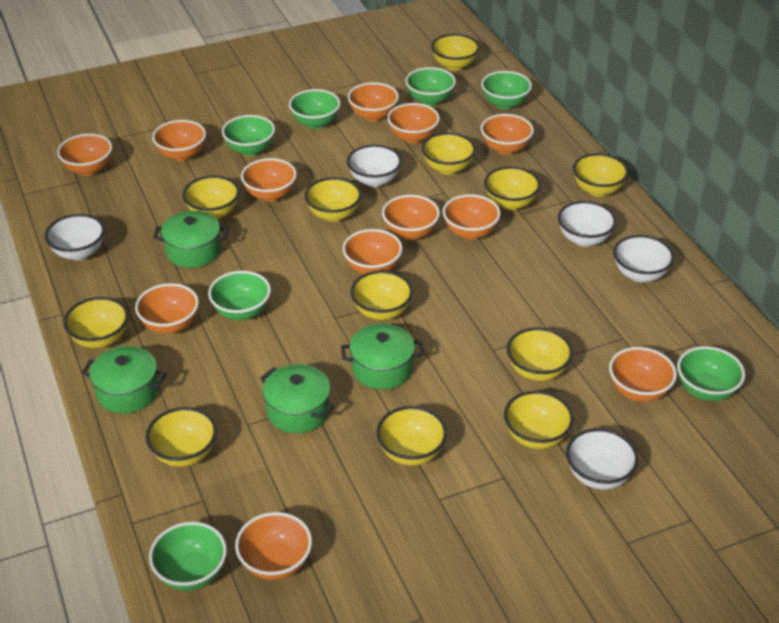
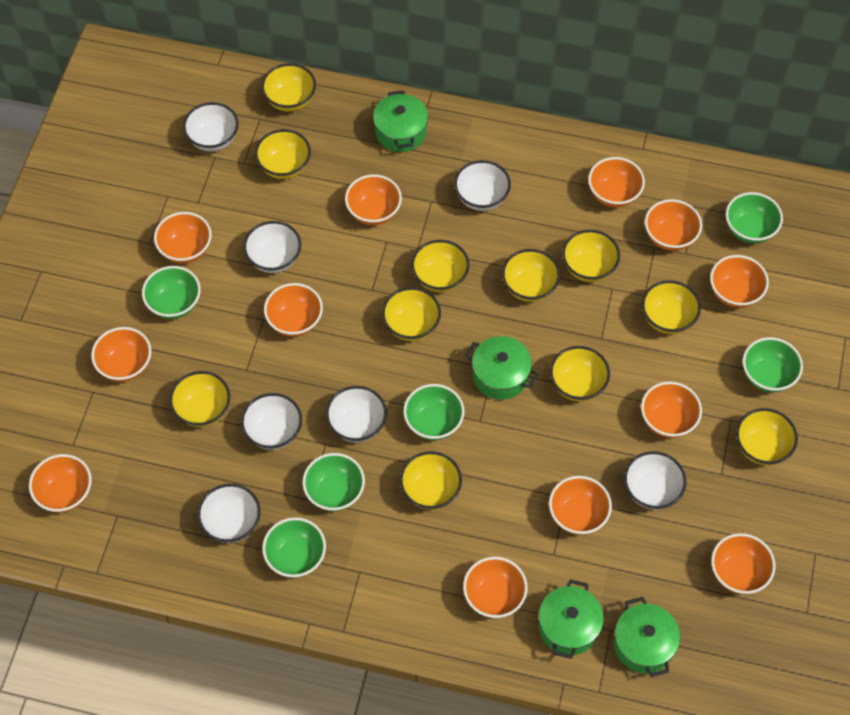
green bowl: [149,522,227,591] [208,271,271,320] [222,115,275,156] [289,89,341,129] [406,67,456,106] [481,71,532,109] [677,346,745,401] = 7 -> [142,266,201,319] [262,517,326,578] [302,453,365,511] [403,384,464,440] [725,192,783,243] [742,337,803,392] = 6
white bowl: [45,214,105,260] [347,145,402,187] [558,201,616,247] [566,428,638,490] [613,235,674,282] = 5 -> [183,102,239,151] [197,484,260,543] [241,393,302,450] [243,221,301,273] [326,386,387,442] [454,160,511,211] [624,451,686,510] = 7
yellow bowl: [63,297,128,348] [146,407,217,467] [182,176,240,219] [305,177,361,222] [350,271,413,320] [377,406,447,466] [421,132,476,174] [431,34,480,71] [484,166,541,210] [504,391,574,449] [507,328,573,381] [573,153,629,196] = 12 -> [169,371,230,427] [255,129,311,179] [261,63,316,112] [382,287,441,341] [400,451,462,510] [411,240,469,292] [502,249,560,302] [550,346,610,401] [562,230,620,282] [642,280,701,334] [736,408,798,465] = 11

